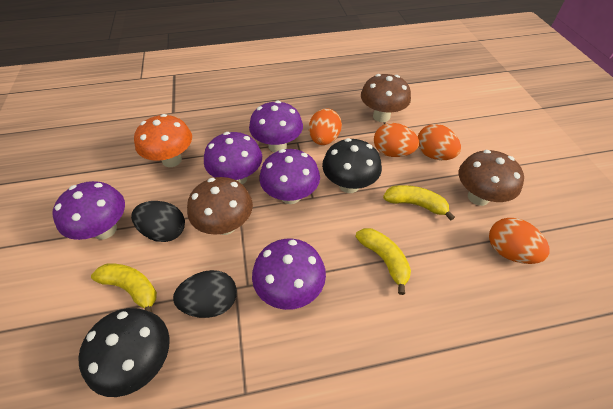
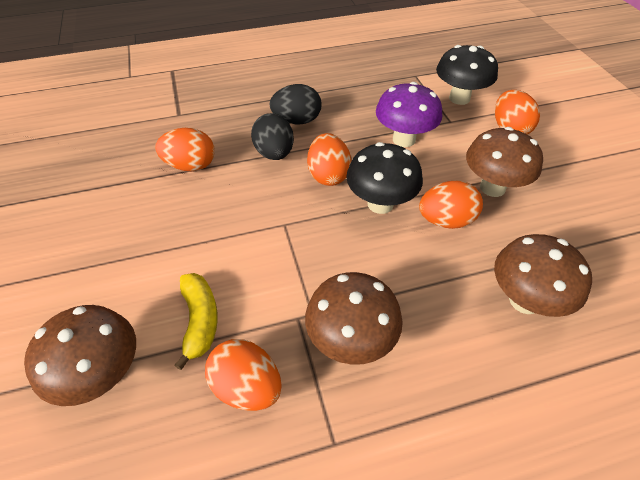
brown mushroom: [187,177,253,235] [361,74,411,122] [459,150,524,206] = 3 -> [24,305,136,406] [305,272,403,365] [466,127,543,197] [494,234,592,317] = 4
orange egg: [309,109,342,145] [374,123,419,157] [418,124,461,160] [489,218,550,264] = 4 -> [155,128,214,171] [205,339,282,411] [307,133,351,186] [419,181,483,229] [495,90,540,135] = 5
orange mushroom: [134,114,192,167] = 1 -> none = 0
purple mushroom: [52,181,125,240] [204,132,262,184] [249,101,303,152] [252,238,326,310] [259,149,320,204] = 5 -> [376,82,442,147] = 1
yellow banana: [91,264,157,312] [355,228,411,295] [383,185,455,221] = 3 -> [174,273,218,370] = 1

